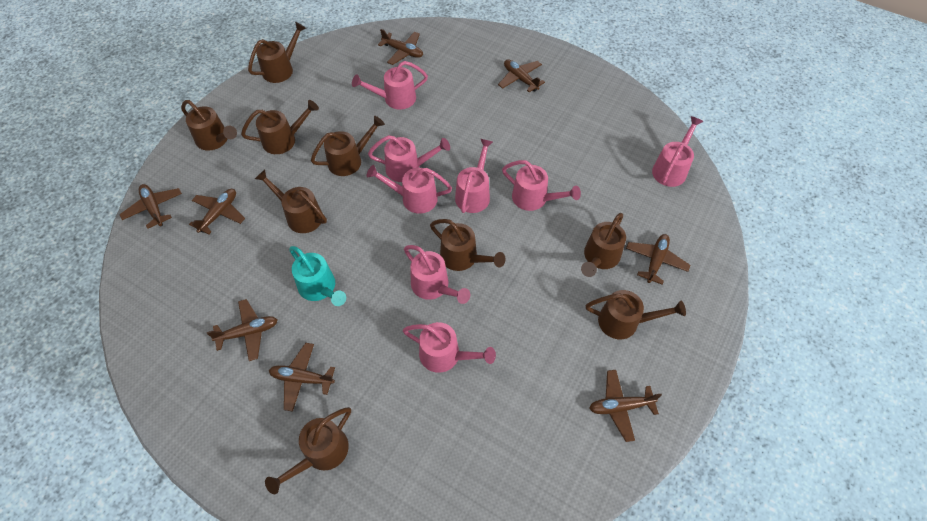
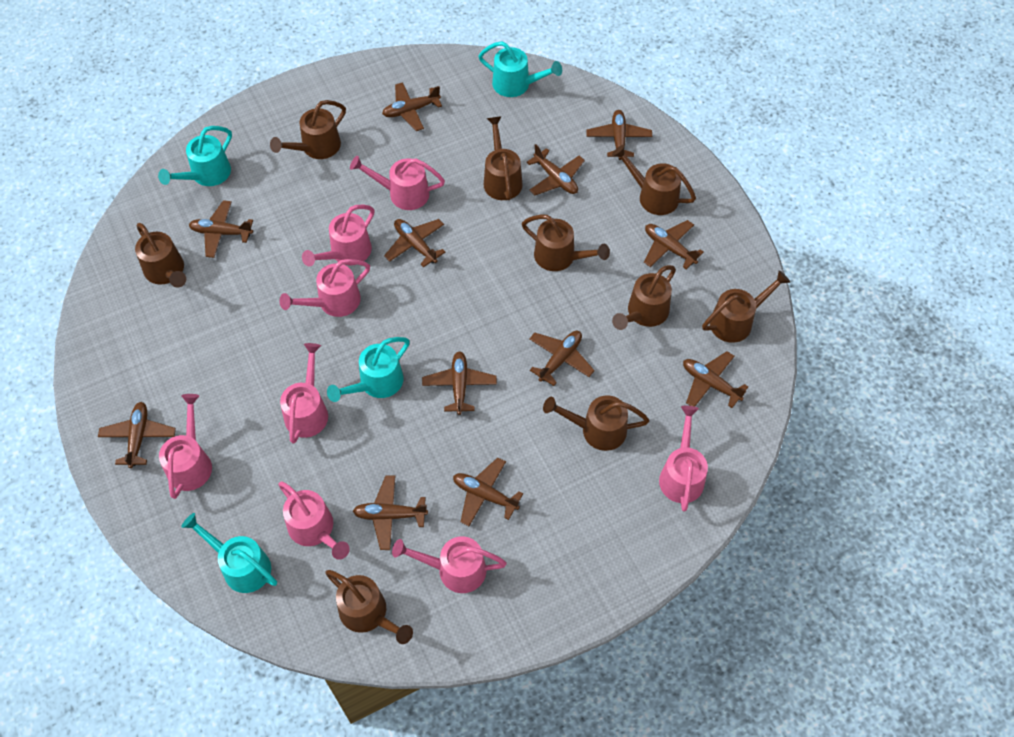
brown plane: [119,184,182,229] [189,189,245,234] [207,299,277,361] [269,343,335,412] [378,29,423,65] [498,59,545,92] [589,370,662,442] [626,234,690,285] = 8 -> [98,402,176,468] [189,200,253,258] [353,475,428,550] [382,82,442,131] [384,219,445,268] [422,351,497,415] [453,457,523,526] [527,144,585,195] [529,331,595,386] [586,110,652,160] [644,220,704,269] [683,351,748,408] = 12
turquoise watering can: [289,246,346,306] = 1 -> [158,126,232,186] [181,513,277,593] [327,337,410,402] [478,41,562,97] = 4

